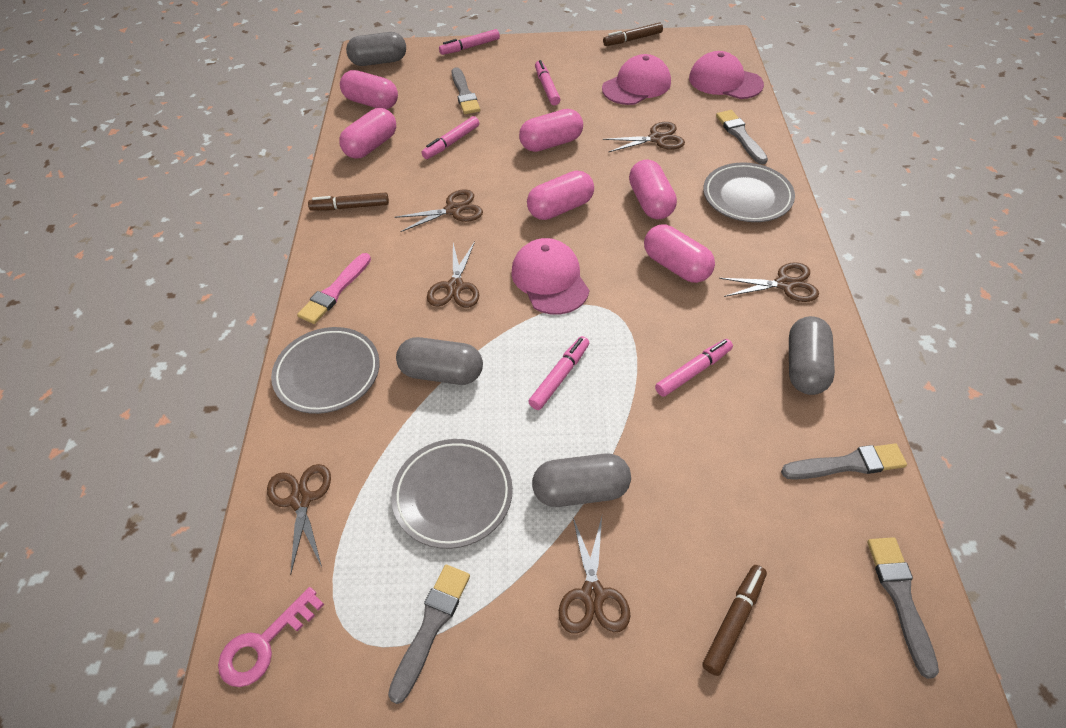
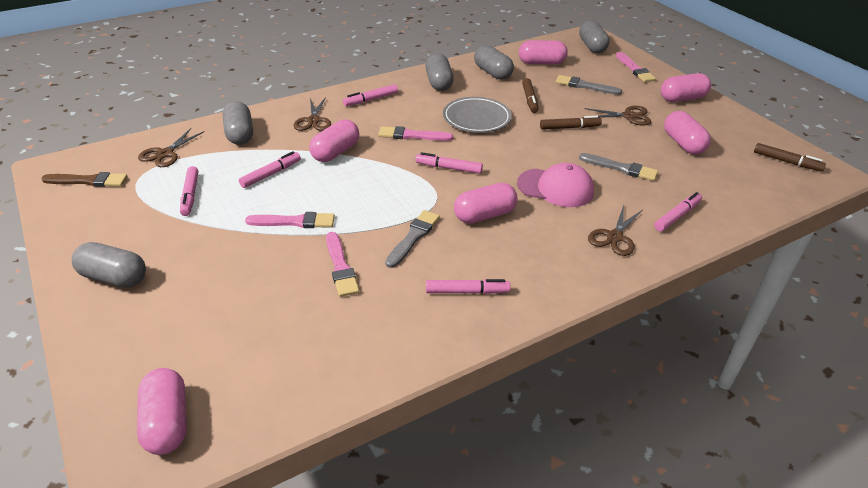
brown brush: none = 0 -> [41,172,127,187] = 1
brown scissors: [267,464,331,575] [394,189,483,232] [427,242,479,308] [559,517,630,633] [603,122,685,152] [719,262,819,302] = 6 -> [138,128,205,167] [293,97,331,131] [584,106,651,126] [588,205,643,256] = 4
grey brush: [388,565,470,704] [451,67,480,114] [716,110,768,164] [781,444,907,480] [867,537,939,679] = 5 -> [385,210,440,268] [556,75,622,95] [579,153,658,181] = 3
grey capsule: [346,32,406,66] [396,337,483,385] [532,453,631,507] [789,316,835,395] = 4 -> [72,242,146,288] [223,101,253,145] [425,53,454,91] [474,45,514,80] [579,20,610,53] = 5
grey plate: [271,327,380,414] [391,439,513,549] [703,162,795,222] = 3 -> [443,97,512,133] = 1
pink brush: [297,253,371,324] = 1 -> [245,212,335,228] [326,232,359,297] [378,126,453,141] [616,52,656,82] = 4
pink cap: [511,238,589,315] [602,54,671,105] [689,51,764,99] = 3 -> [517,163,594,207] = 1
pink key: [218,587,324,687] = 1 -> none = 0
pink marker: [422,116,479,159] [439,29,500,55] [528,336,589,410] [535,60,561,105] [655,339,733,397] = 5 -> [180,166,198,216] [239,151,301,188] [343,84,398,106] [415,152,483,174] [426,279,511,294] [654,192,702,231] = 6

